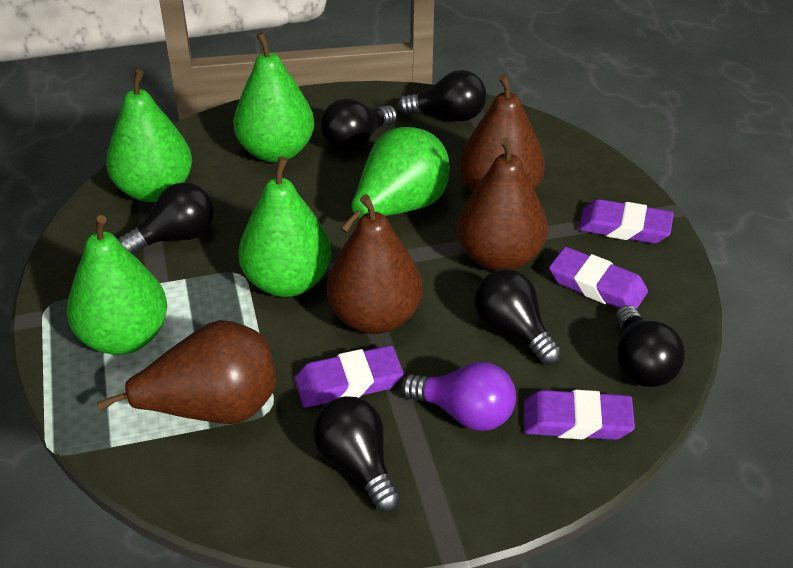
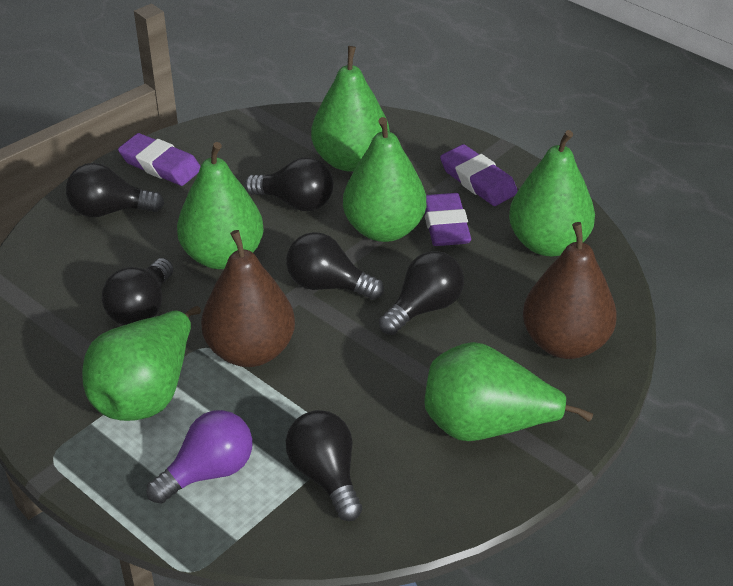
brown pear: [97,320,276,424] [327,195,422,334] [457,137,548,271] [460,74,545,192] = 4 -> [201,230,295,367] [523,222,617,359] = 2
green pear: [67,215,167,355] [106,69,192,202] [233,32,314,162] [238,156,331,297] [340,127,450,233] = 5 -> [82,306,201,421] [177,142,264,269] [311,46,390,171] [343,117,426,242] [424,342,593,441] [509,130,595,256] = 6
purple eraser: [295,345,403,408] [524,390,635,440] [549,247,648,309] [578,199,674,243] = 4 -> [118,133,201,186] [425,193,471,246] [440,144,518,206] = 3

